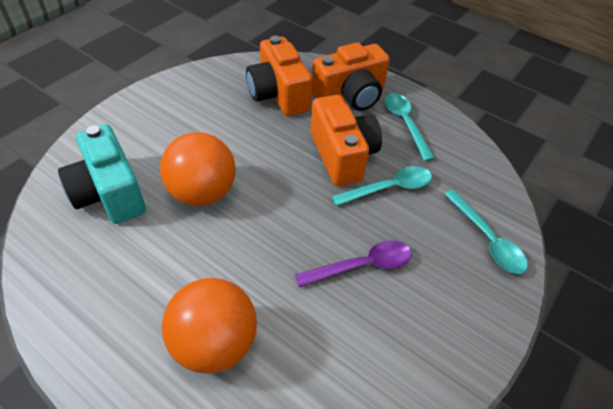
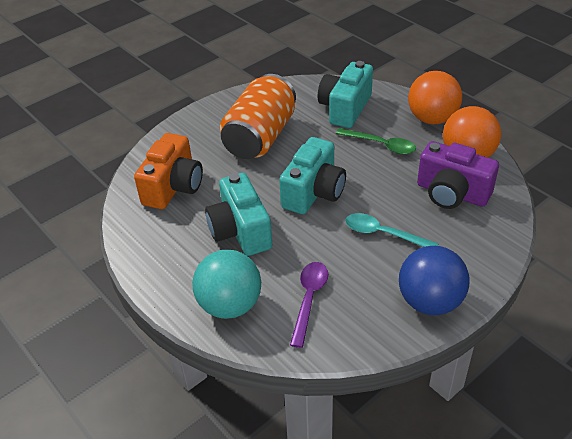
blue ball: none = 0 -> [399,246,469,315] = 1
green spoon: none = 0 -> [336,128,416,155] = 1
orange camera: [246,36,312,116] [311,95,382,186] [312,43,390,111] = 3 -> [134,133,203,209] = 1
orange can: none = 0 -> [220,74,296,159] = 1
purple camera: none = 0 -> [417,141,499,209] = 1
turquoise ball: none = 0 -> [192,250,261,319] = 1
turquoise camera: [58,124,146,224] = 1 -> [205,173,272,256] [279,137,346,214] [318,61,373,128] = 3
turquoise spoon: [331,166,432,206] [385,93,435,161] [445,190,528,274] = 3 -> [345,213,439,247] = 1

